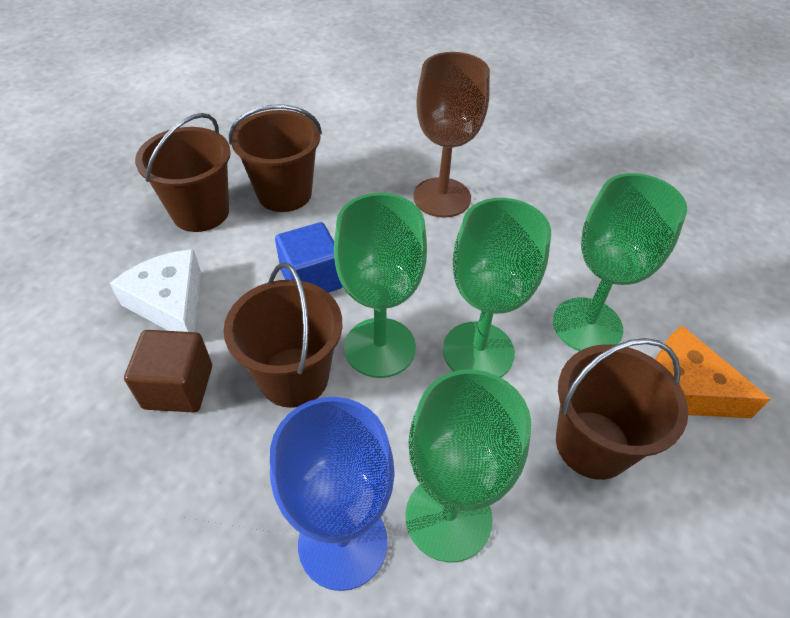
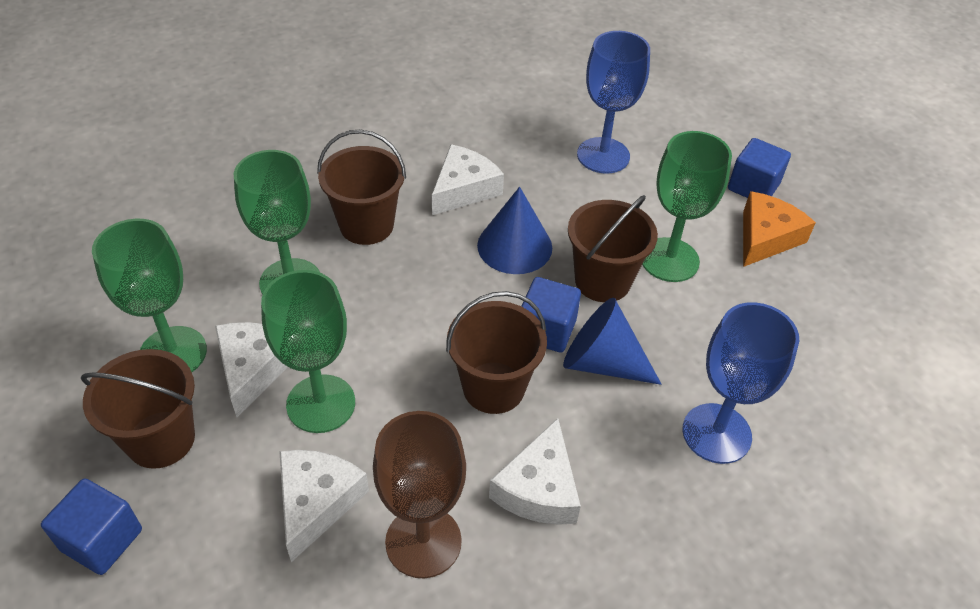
blue cone: none = 0 -> [477,187,552,274] [563,298,662,385] = 2
blue cube: [275,222,343,293] = 1 -> [41,478,142,575] [521,277,581,353] [728,138,791,198] = 3
blue goblet: [270,397,394,591] = 1 -> [577,31,650,174] [682,302,799,464] = 2
brown cube: [124,330,212,413] = 1 -> none = 0
white cheese: [110,249,201,332] = 1 -> [215,322,288,417] [279,450,369,562] [432,144,504,215] [489,418,581,525] = 4

